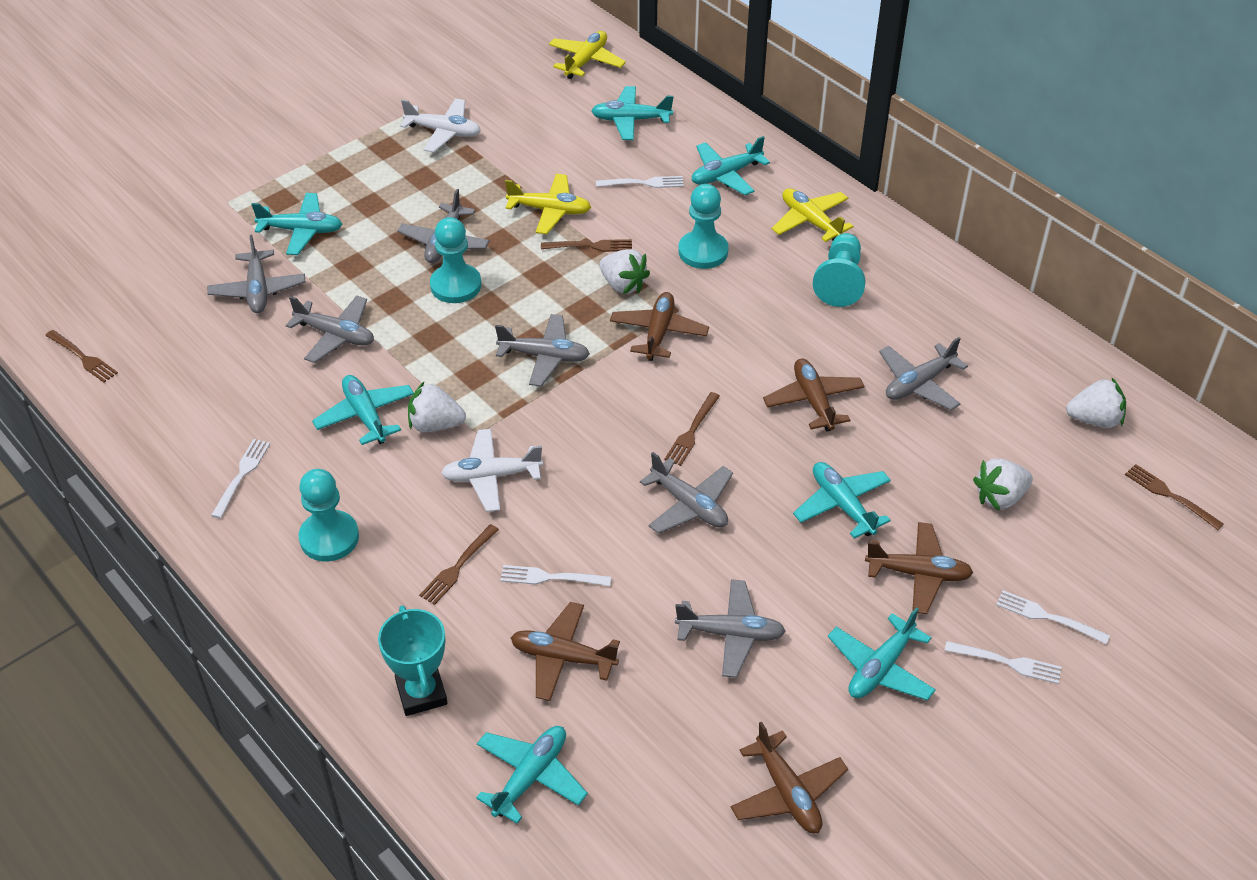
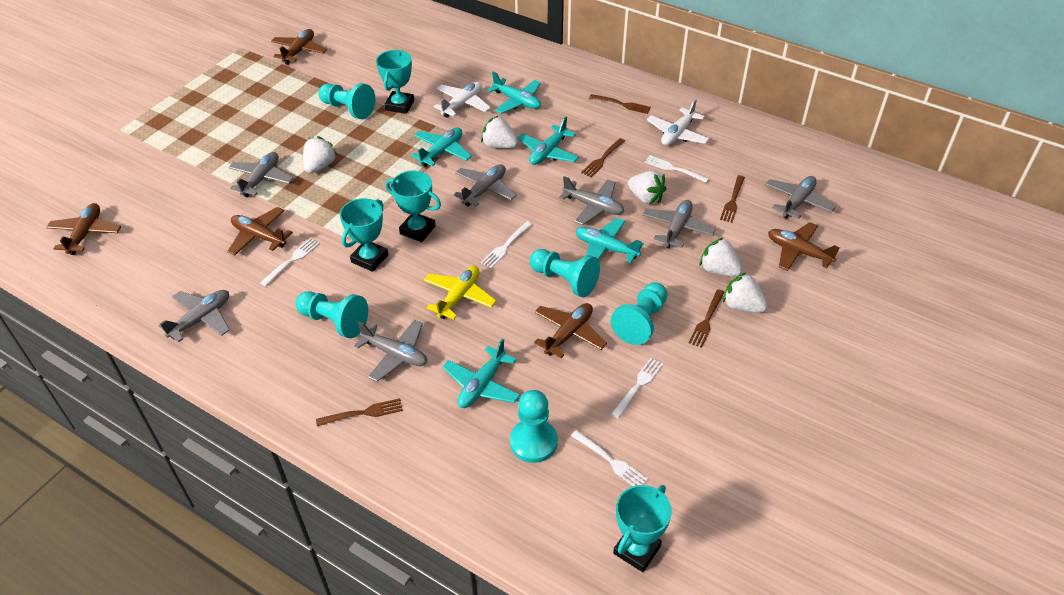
turquoise pawn: [299,469,359,562] [430,217,481,303] [678,184,729,269] [813,233,866,307] = 4 -> [295,291,368,338] [318,83,375,119] [510,390,558,463] [530,249,600,297] [611,282,668,345] = 5
turquoise plane: [251,193,342,255] [312,375,414,445] [476,726,588,824] [591,86,673,140] [692,136,770,195] [793,462,891,539] [828,607,936,701] = 7 -> [411,127,472,167] [442,339,520,408] [487,72,541,114] [517,117,579,165] [576,218,644,263] = 5
turquoise trophy: [378,605,447,716] = 1 -> [340,198,388,272] [376,50,414,114] [386,170,441,242] [613,485,672,572] = 4
white strawberry: [408,382,466,432] [599,249,650,294] [973,458,1033,511] [1066,377,1126,428] = 4 -> [303,136,337,173] [481,116,518,149] [628,171,666,204] [700,237,742,277] [723,272,768,313] = 5
yellow plane: [505,174,591,234] [549,31,626,79] [772,188,854,242] = 3 -> [424,266,496,320] = 1

